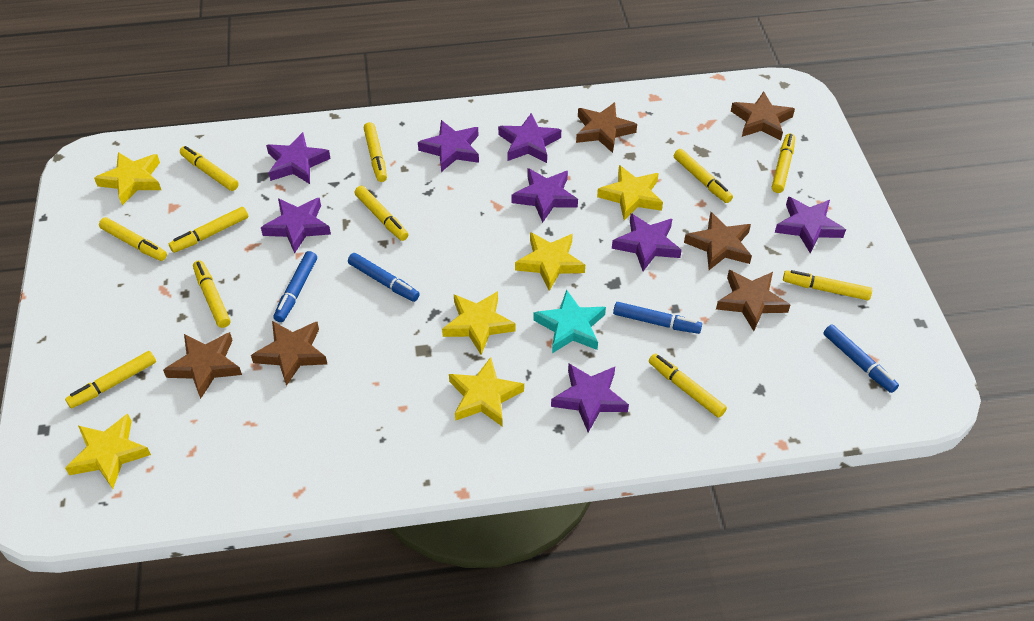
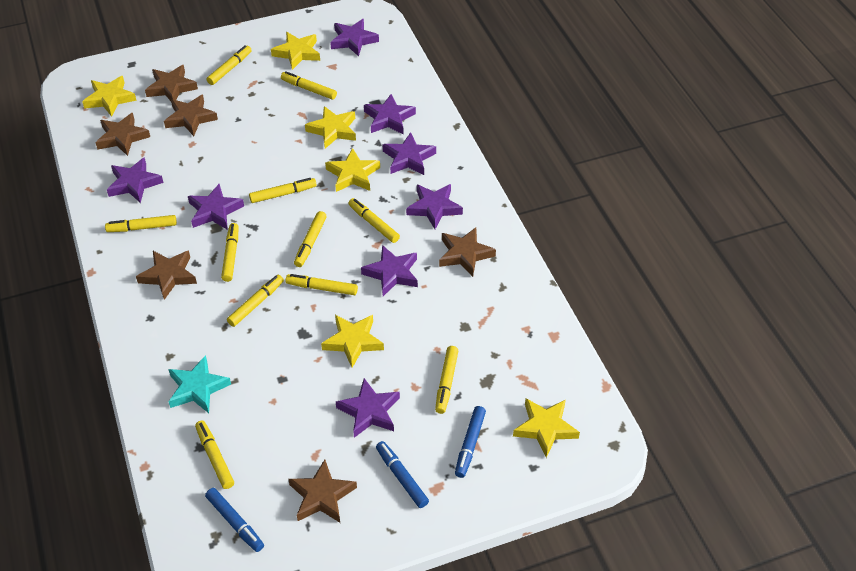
blue marker: [274,251,317,322] [348,253,420,302] [613,302,702,334] [823,325,899,393] = 4 -> [205,488,264,552] [376,441,429,508] [455,406,486,478] = 3

